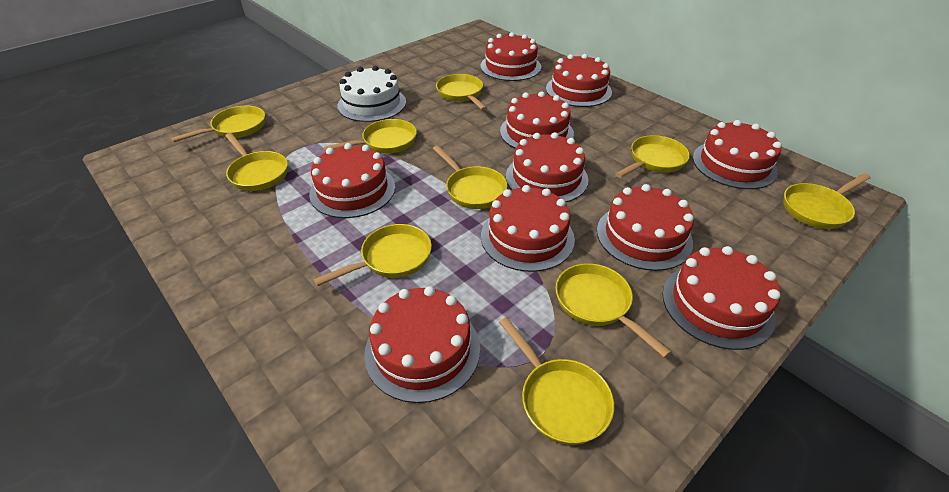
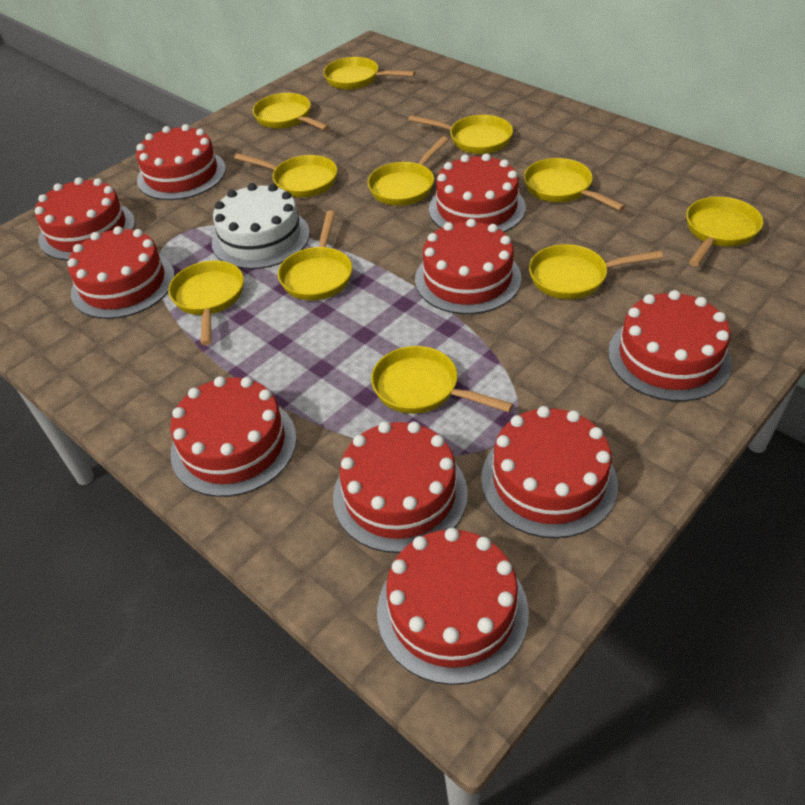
yellow pan: [171,106,265,142] [225,133,288,191] [313,224,432,286] [324,119,417,153] [433,146,508,209] [436,74,487,111] [499,317,614,445] [555,263,671,358] [615,135,690,178] [783,173,871,229] = 10 -> [168,261,244,345] [234,153,337,197] [253,93,329,130] [278,211,352,301] [323,57,415,90] [368,137,448,206] [371,346,513,414] [408,115,513,154] [524,158,626,211] [529,244,663,299] [686,197,763,266] = 11

